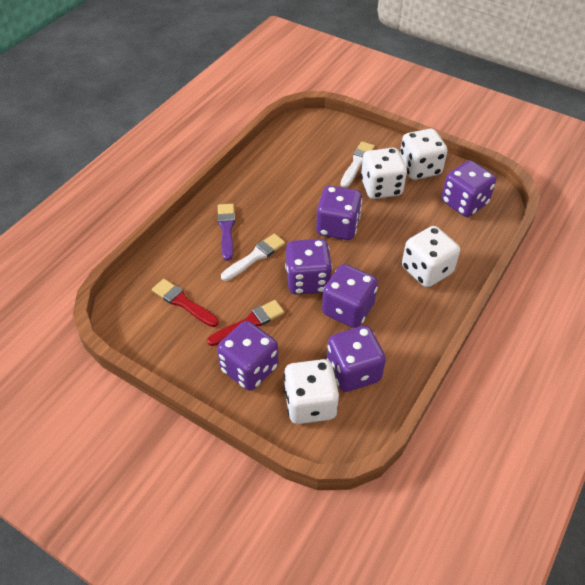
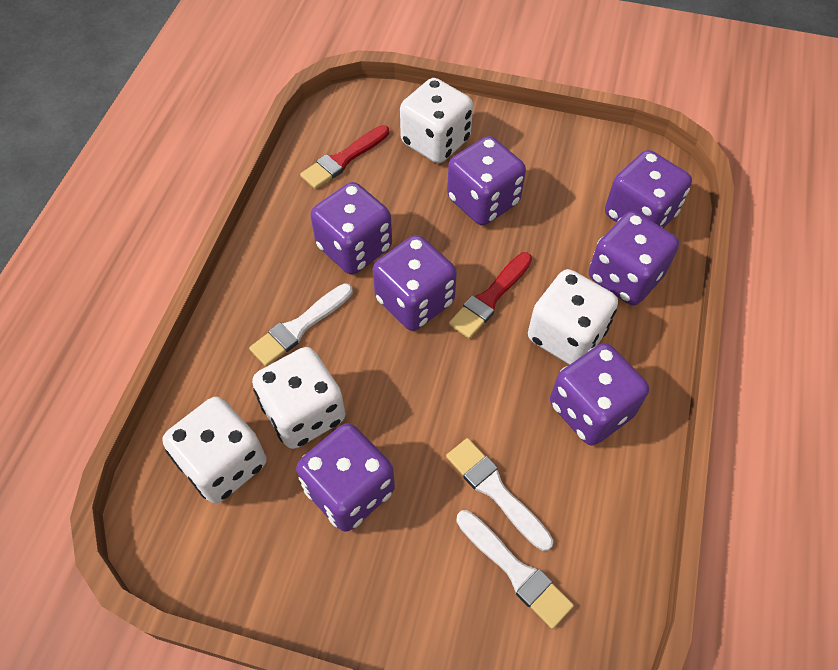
purple brush: [217,204,235,261] = 1 -> none = 0
purple dice: [217,321,279,391] [285,239,332,295] [316,186,362,240] [322,264,378,328] [327,326,386,392] [441,160,496,217] = 6 -> [296,423,395,532] [310,182,392,275] [373,235,457,331] [447,136,526,225] [550,343,649,445] [589,211,679,305] [605,150,692,228] = 7
white brush: [221,234,285,281] [340,141,375,188] = 2 -> [249,283,353,366] [446,438,553,551] [456,510,574,629] = 3

